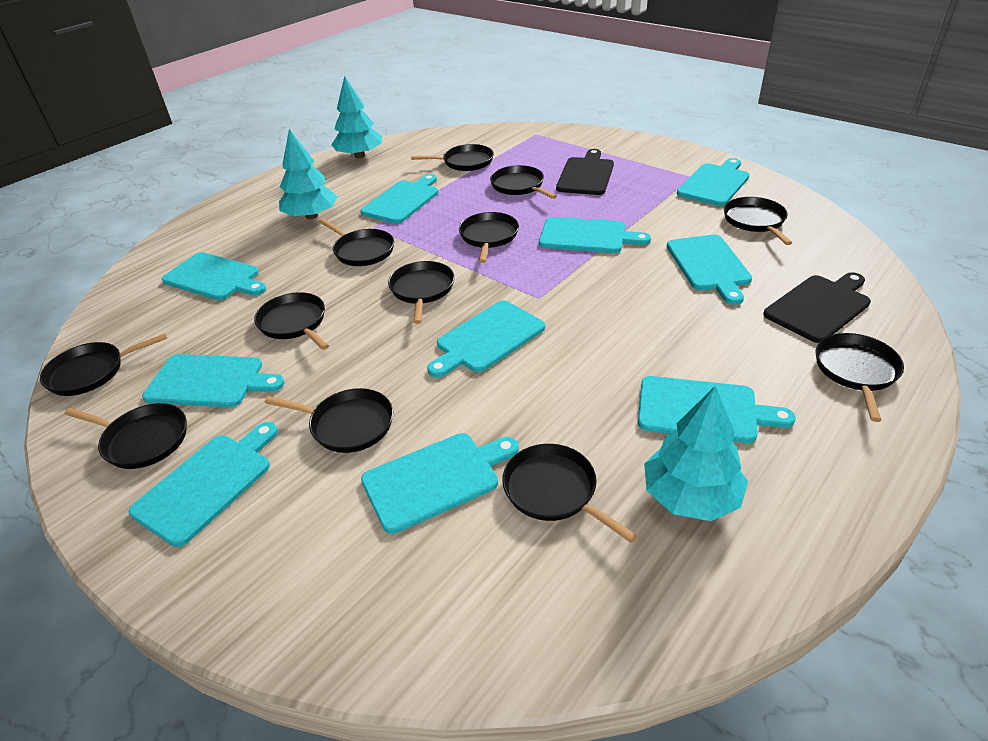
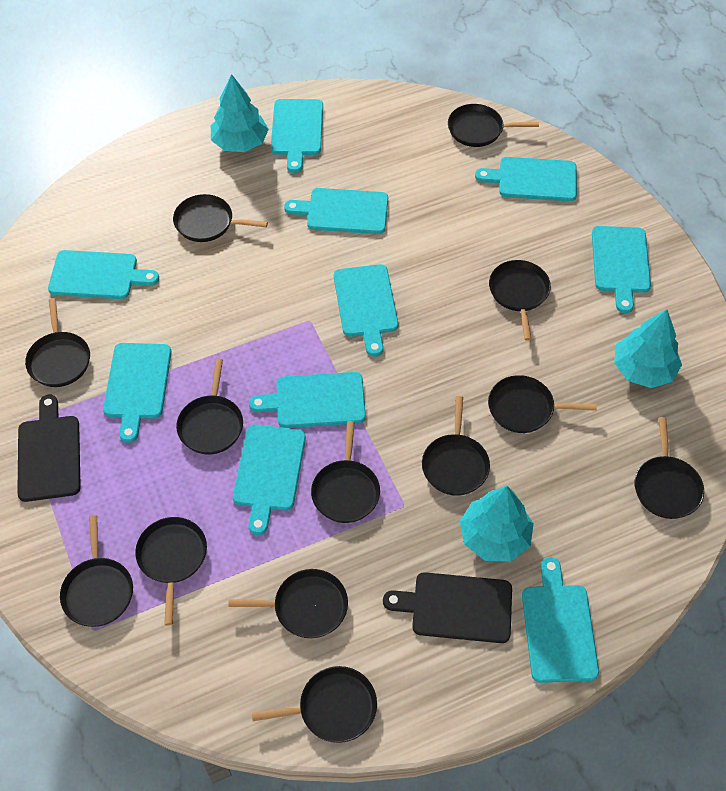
black pan: [40,333,167,396] [65,403,187,469] [254,292,329,350] [265,388,393,453] [319,219,394,266] [388,261,455,324] [411,144,494,171] [459,212,519,263] [490,165,557,199] [502,444,637,543] [724,197,792,245] [816,333,904,422] = 12 -> [25,298,90,387] [60,516,133,627] [135,517,207,625] [173,194,268,242] [176,359,243,455] [228,569,348,638] [252,666,377,743] [311,421,380,523] [422,396,490,496] [448,104,539,147] [488,375,597,433] [489,260,551,340] [635,417,704,519] = 13

